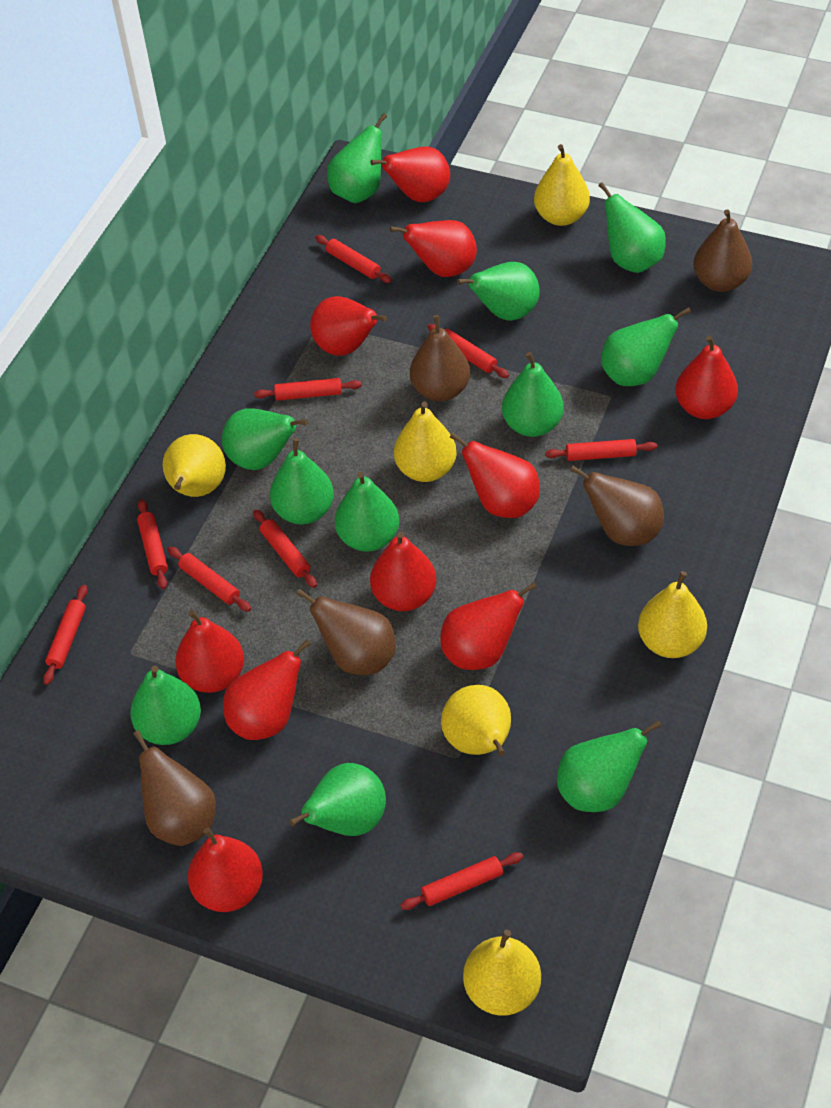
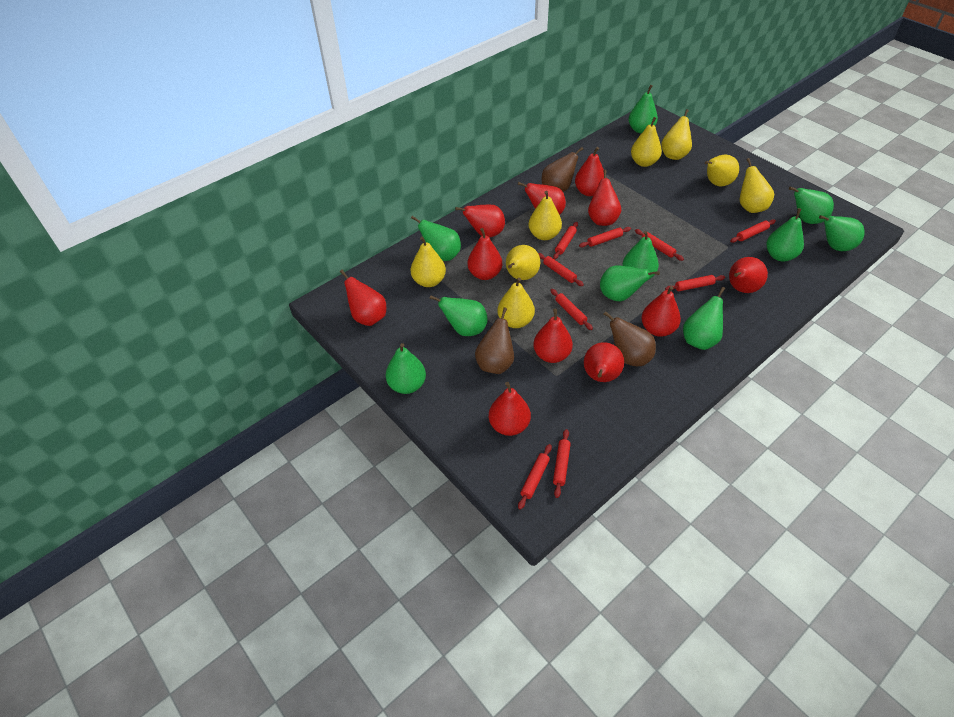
brown pear: [133,730,216,846] [296,589,396,675] [410,315,470,401] [570,466,664,546] [693,209,752,292] = 5 -> [475,307,514,374] [542,147,583,192] [604,311,656,366] = 3
green pear: [130,666,201,745] [222,408,308,470] [270,438,334,525] [289,763,386,836] [327,113,387,203] [335,472,399,552] [457,262,540,321] [502,352,564,437] [557,720,662,812] [598,182,666,273] [601,307,691,386] = 11 -> [386,343,426,394] [411,216,461,261] [429,295,488,336] [600,265,660,301] [622,231,659,280] [629,85,658,133] [683,287,725,350] [766,208,804,261] [789,186,834,224] [819,215,865,251] = 10
red pear: [175,610,244,693] [188,827,263,912] [223,639,311,740] [310,296,387,356] [370,147,450,202] [370,532,436,611] [390,220,477,277] [440,582,537,670] [450,432,540,518] [675,336,738,419] = 10 -> [340,270,386,326] [455,204,505,238] [468,228,502,280] [489,382,531,436] [518,182,566,215] [534,309,573,363] [575,147,604,196] [584,342,624,382] [588,170,621,226] [641,286,681,337] [729,257,768,293] = 11
yellow pear: [163,434,226,497] [394,402,457,482] [441,685,511,756] [463,930,541,1016] [534,144,590,226] [638,571,707,658] = 6 -> [411,236,446,287] [497,278,535,328] [506,245,540,280] [529,191,562,240] [631,117,662,167] [661,109,692,160] [705,155,739,186] [740,158,774,213] = 8

